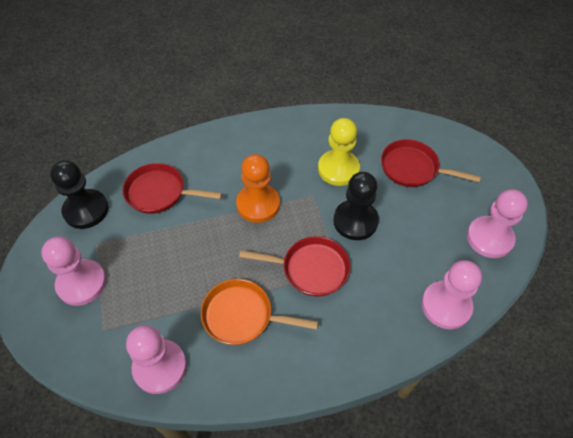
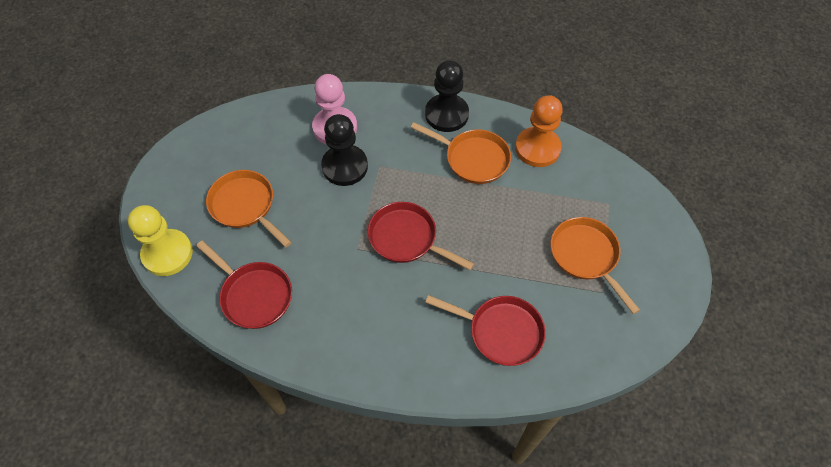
orange pan: [201,279,318,345] = 1 -> [206,170,292,247] [411,122,511,184] [550,217,640,314] = 3
pink pawn: [41,237,106,306] [126,325,187,394] [422,260,482,329] [467,189,528,258] = 4 -> [312,74,357,145] = 1

